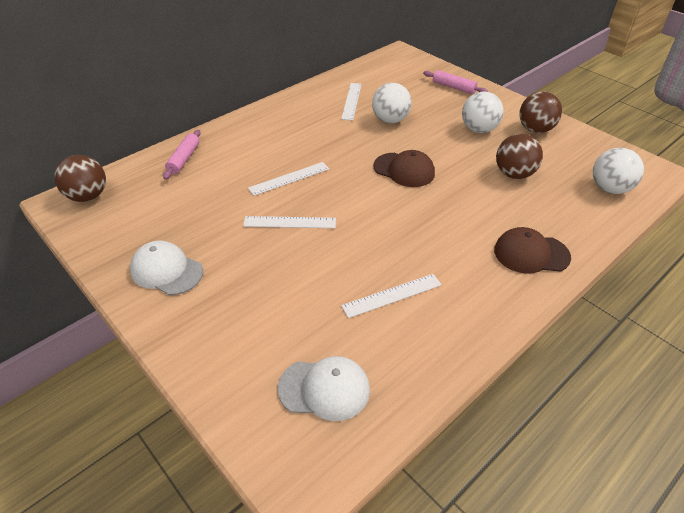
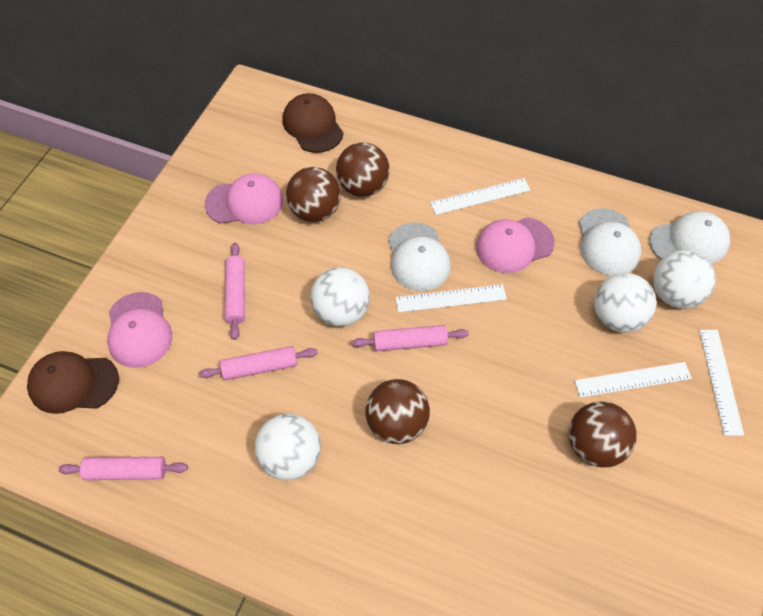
brown ball: [54,155,106,202] [496,134,543,179] [519,92,562,133] = 3 -> [286,167,341,222] [336,142,390,197] [365,379,430,444] [569,401,637,468] = 4
pink cap: none = 0 -> [107,292,172,368] [205,173,283,224] [476,217,555,273] = 3
pink rolling pin: [163,130,201,180] [423,70,488,94] = 2 -> [59,457,188,480] [199,346,318,380] [225,243,245,340] [352,325,469,351] = 4
white ball: [372,83,412,123] [462,92,504,133] [593,148,644,194] = 3 -> [254,413,321,481] [310,267,370,327] [594,273,656,332] [653,250,716,309] = 4
white cap: [130,240,203,295] [278,356,370,421] = 2 -> [388,223,451,291] [579,208,641,276] [650,211,730,264] = 3

